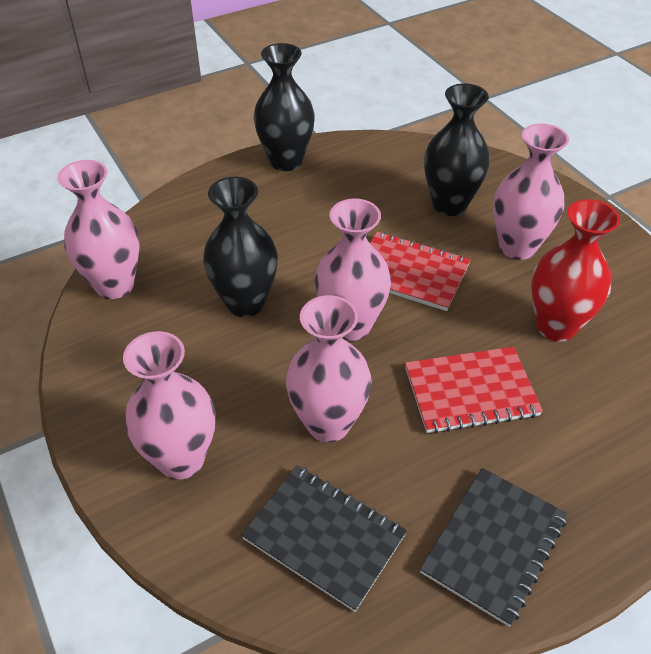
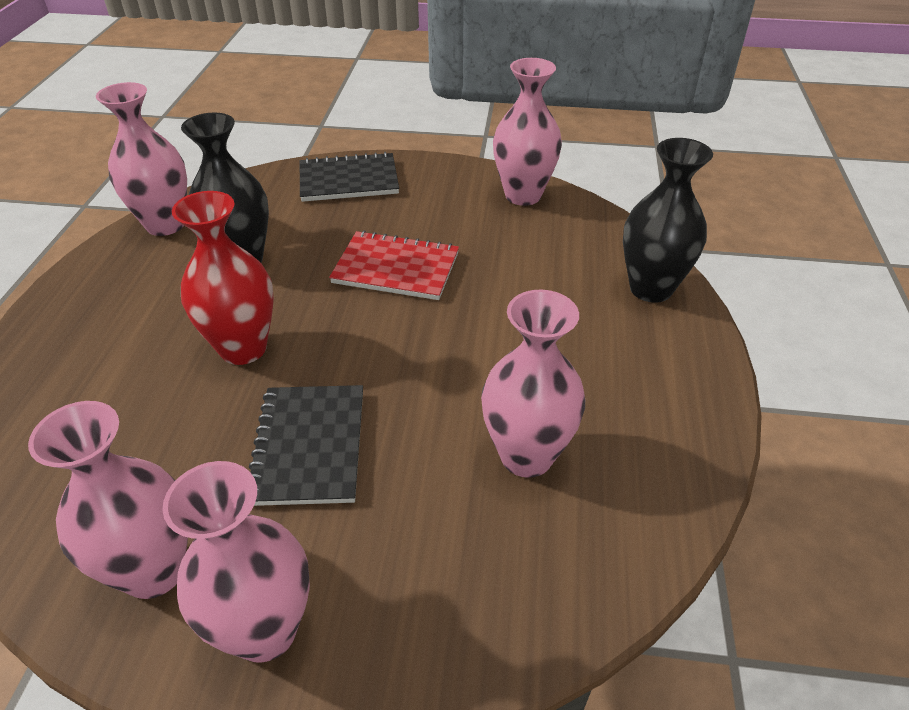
black vase: [203,177,278,317] [253,43,315,171] [424,83,490,216] = 3 -> [181,113,269,262] [623,138,713,303] = 2
red notebook: [370,232,471,311] [405,347,543,434] = 2 -> [329,231,459,300] = 1

